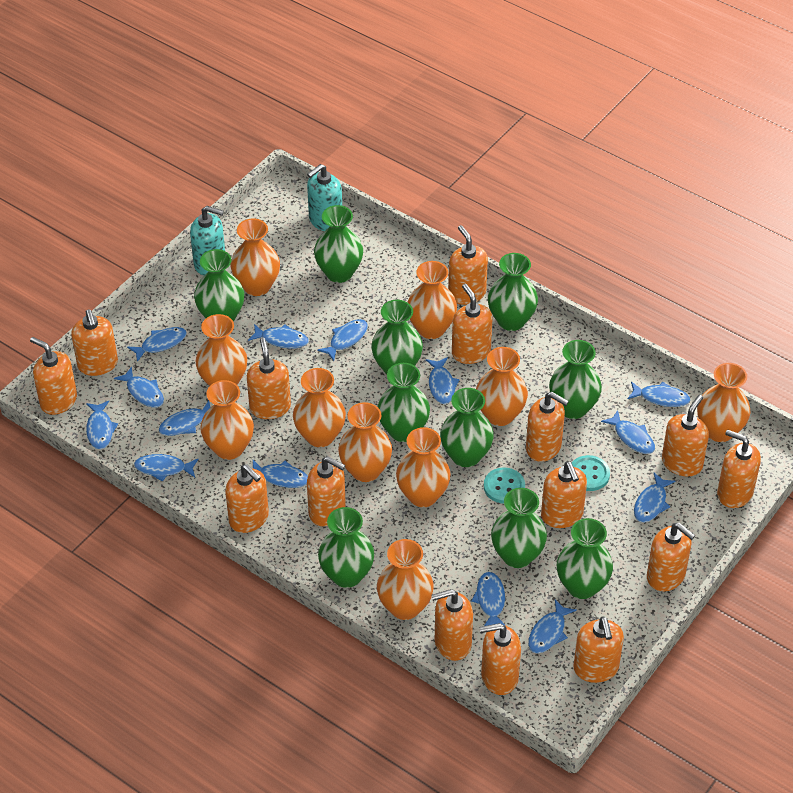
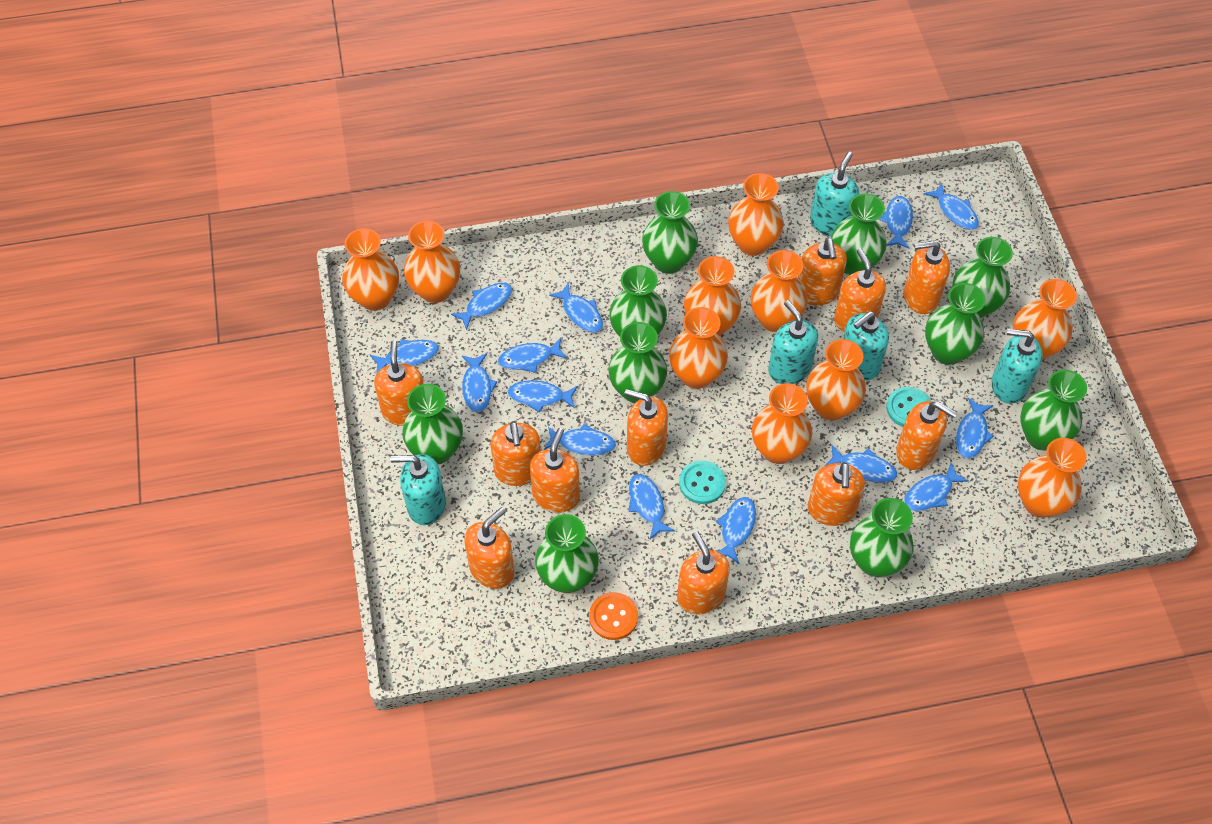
orange button: none = 0 -> [589,592,638,640] = 1
orange soap dispenser: [30,337,77,415] [71,310,118,376] [225,464,269,533] [247,338,291,419] [307,456,346,526] [431,589,473,661] [448,225,488,305] [452,283,492,364] [479,623,521,695] [526,392,569,462] [541,462,587,528] [573,616,624,683] [647,523,695,591] [662,395,709,476] [717,429,761,508] = 15 -> [374,340,424,426] [464,507,514,589] [491,421,541,486] [530,428,580,513] [625,389,668,466] [677,531,730,614] [798,238,847,305] [808,462,865,526] [834,248,886,332] [896,401,958,470] [904,241,950,314] = 11
turquoise soap dispenser: [190,206,225,275] [307,164,342,231] = 2 -> [390,454,446,525] [768,300,818,384] [810,152,859,236] [843,311,889,381] [991,329,1043,404] = 5

